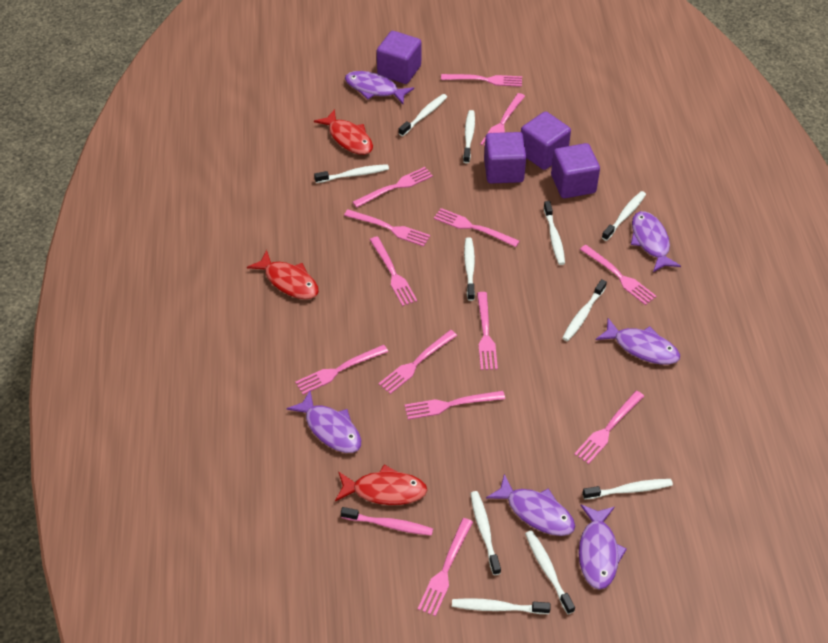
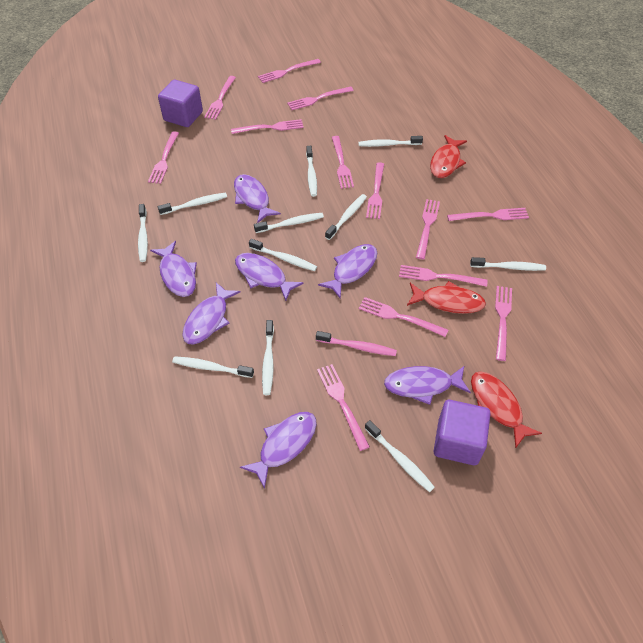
purple cube: [377,31,421,84] [484,132,526,184] [521,111,571,170] [551,143,600,198] = 4 -> [158,80,203,127] [434,400,491,465] = 2
purple fish: [286,390,361,453] [345,71,414,104] [486,474,575,536] [579,505,627,589] [596,318,680,365] [631,211,681,272] = 6 -> [150,241,197,297] [182,282,240,345] [234,174,281,223] [235,253,304,301] [240,412,317,489] [318,244,377,299] [384,366,471,405] = 7

